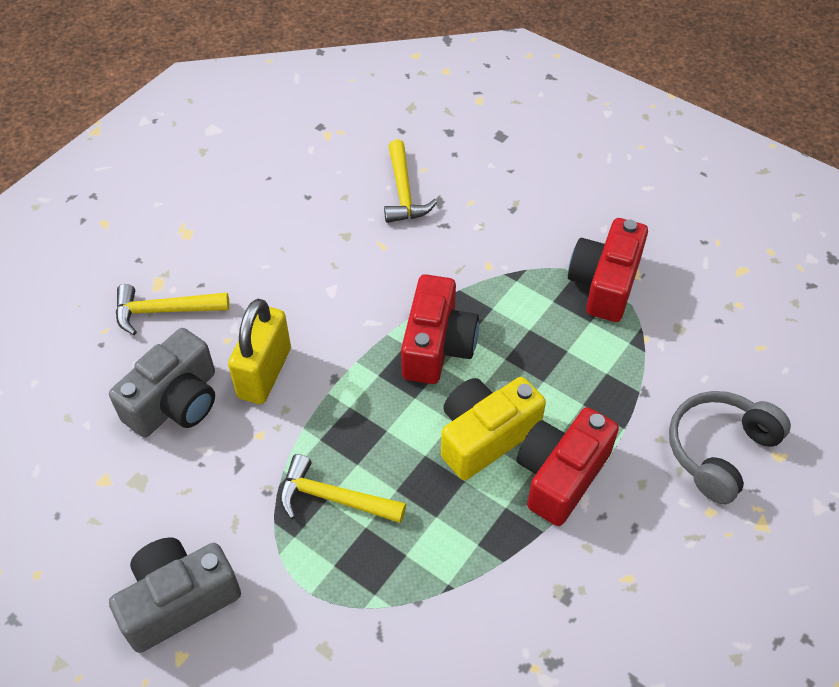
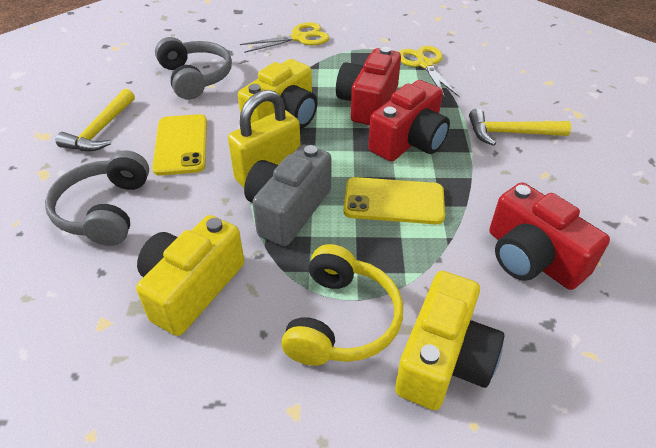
grey camera: [109,328,215,438] [109,537,241,653] = 2 -> [244,145,331,246] = 1
grey headphones: [669,391,791,504] = 1 -> [45,150,149,246] [155,37,232,100] = 2
yellow camera: [441,377,546,480] = 1 -> [136,215,244,336] [238,59,317,129] [395,271,504,410] = 3
yellow hammer: [116,284,229,335] [280,454,406,523] [384,139,437,223] = 3 -> [56,89,135,151] [469,108,571,146] = 2
yellow headphones: none = 0 -> [281,244,403,366] = 1
yellow phone: none = 0 -> [152,114,207,176] [343,177,445,224] = 2
yellow scissors: none = 0 -> [240,22,329,53] [399,46,460,98] = 2

